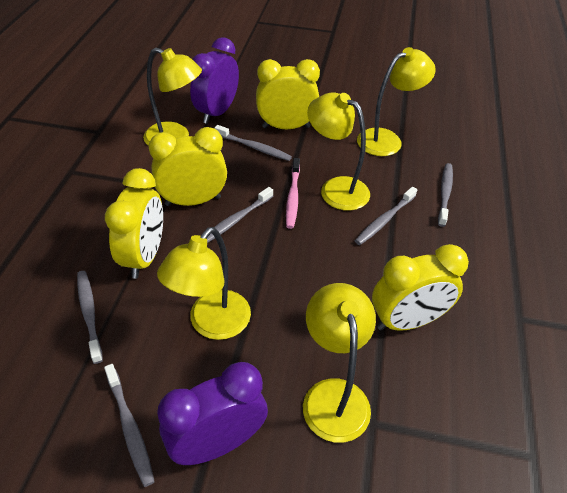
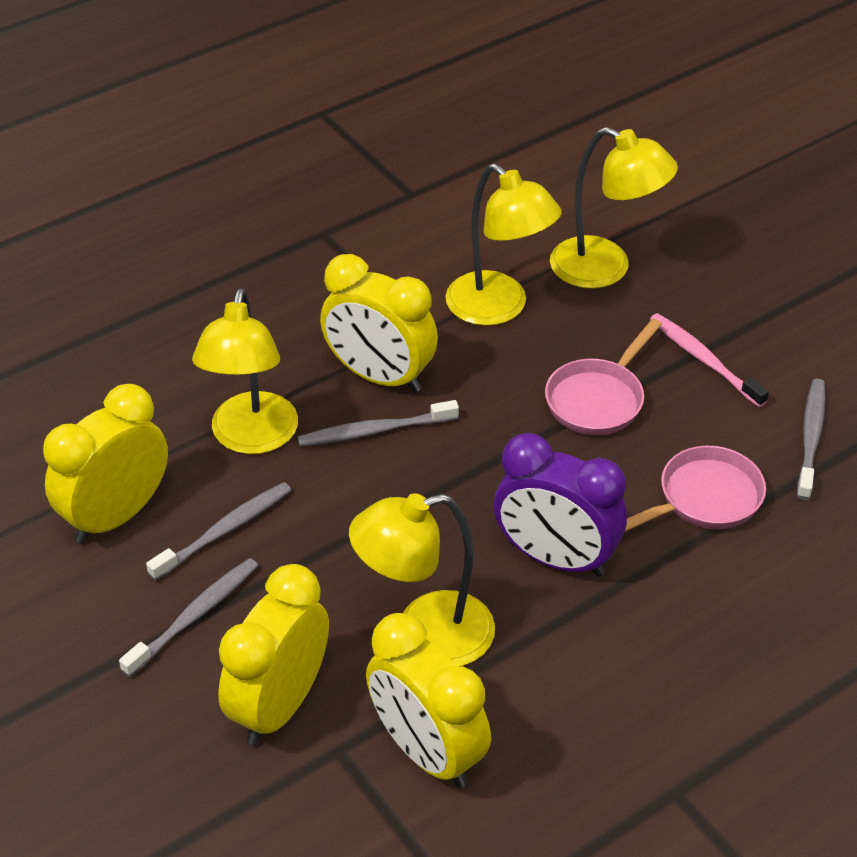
grey toothbrush: [77,271,103,364] [104,364,155,487] [207,187,273,243] [215,125,292,161] [355,187,417,245] [438,163,453,227] = 6 -> [119,558,258,677] [146,482,291,581] [298,400,459,447] [797,379,825,500] = 4
pink pan: none = 0 -> [545,319,662,435] [625,446,766,532] = 2
purple clock: [157,362,268,465] [190,37,239,124] = 2 -> [494,433,627,577] = 1
yellow lamp: [143,48,202,146] [157,227,251,340] [303,283,376,443] [307,92,370,211] [357,47,436,156] = 5 -> [192,288,298,454] [349,493,495,666] [445,163,562,326] [550,127,678,289] = 4

